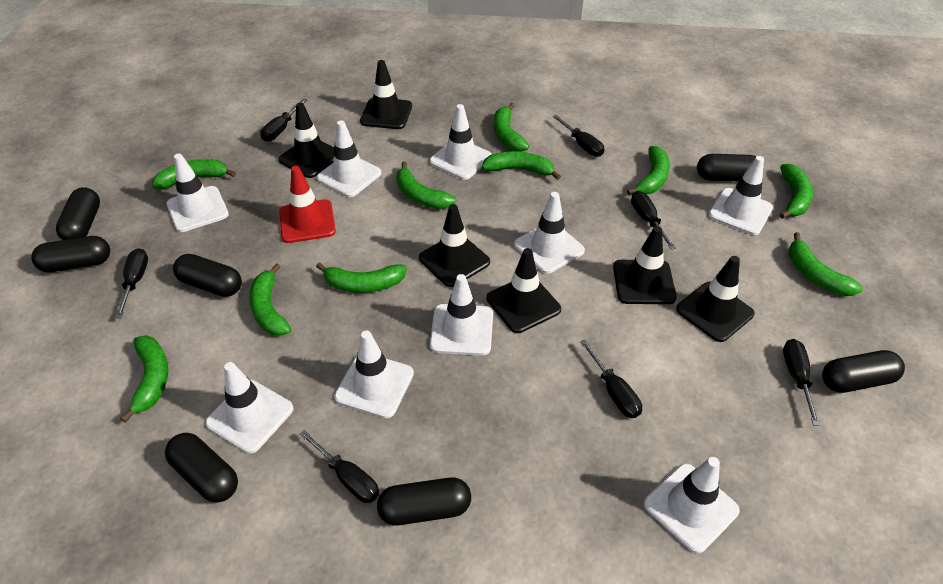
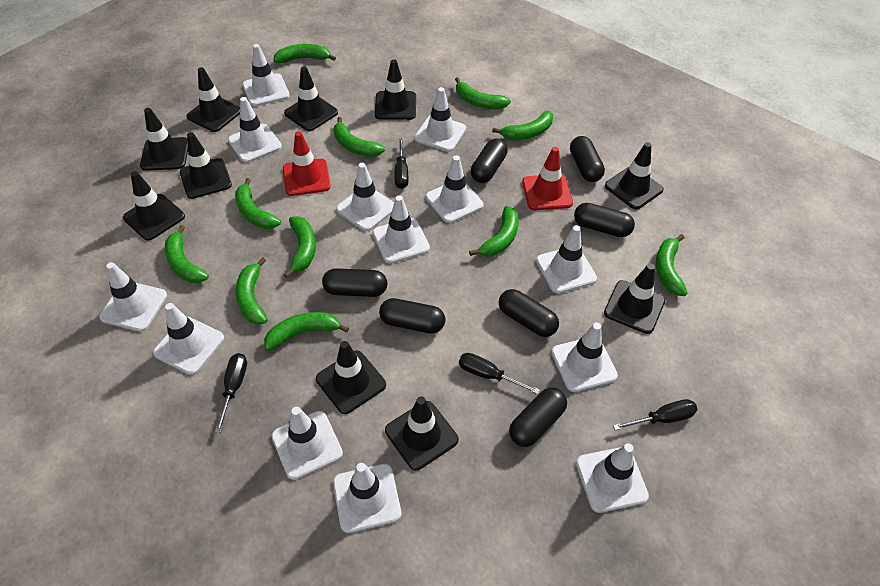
black screwdriver: [115,248,148,319] [260,99,307,141] [299,430,379,503] [553,115,605,157] [580,339,642,418] [631,191,676,250] [783,339,820,426] = 7 -> [215,353,247,433] [394,138,408,189] [459,353,540,394] [613,399,697,430] = 4
black traffic cone: [278,103,334,178] [360,60,412,129] [419,204,490,287] [487,248,561,333] [613,226,676,304] [676,256,755,342] = 6 -> [123,171,185,241] [140,108,188,171] [180,132,232,199] [187,67,240,132] [284,67,338,131] [316,341,386,414] [375,59,416,120] [385,397,459,470] [604,264,665,334] [605,142,664,209] = 10
green banana: [120,335,168,422] [152,159,236,189] [249,263,291,336] [316,262,407,293] [396,161,456,209] [482,151,561,180] [494,103,529,152] [627,146,670,195] [780,164,813,219] [789,232,863,296] = 10 -> [165,225,209,283] [235,178,281,229] [236,257,268,325] [264,312,349,351] [273,44,336,63] [284,216,316,278] [334,117,385,157] [455,77,511,109] [469,206,519,257] [492,111,553,140] [656,234,687,296] = 11
red traffic cone: [279,166,336,243] = 1 -> [283,131,331,196] [522,147,573,210] = 2
white traffic cone: [167,154,229,232] [205,362,293,454] [317,120,381,197] [334,331,414,418] [430,104,492,180] [430,274,493,356] [514,192,585,274] [644,457,740,554] [708,156,773,235] = 9 -> [99,262,167,332] [153,303,224,375] [228,97,282,163] [243,44,290,106] [272,407,343,480] [333,463,401,533] [336,163,394,231] [373,195,430,263] [414,87,466,152] [426,156,484,223] [536,225,597,293] [551,323,618,392] [576,443,649,513] = 13

